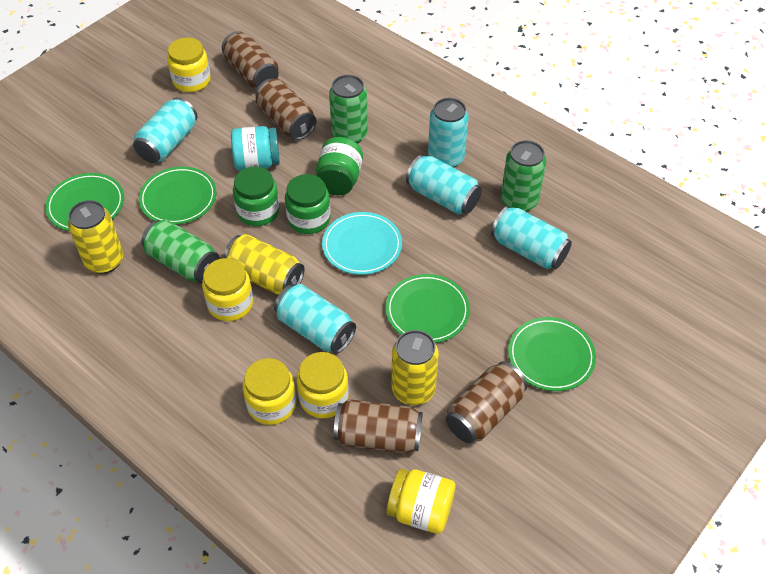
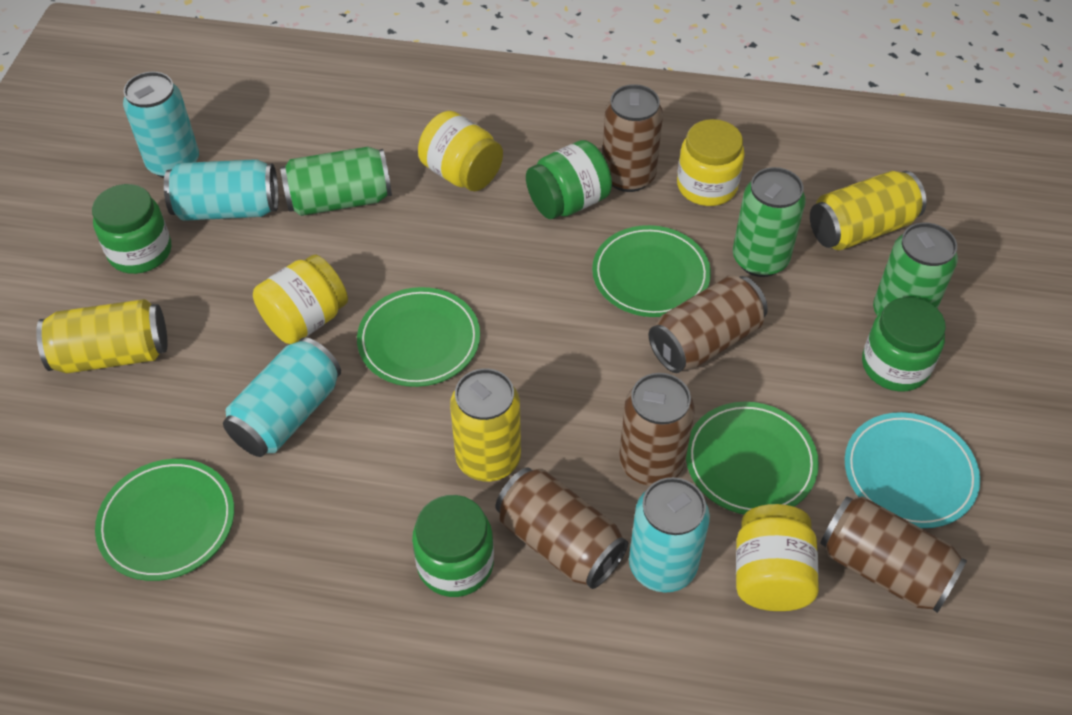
brown can: [222,31,279,89] [255,79,317,140] [334,399,423,454] [446,362,527,443] = 4 -> [495,468,628,589] [602,84,663,192] [619,373,695,486] [649,275,768,373] [820,496,967,613] = 5
green jar: [233,167,280,226] [285,174,331,234] [316,137,363,195] = 3 -> [92,184,171,274] [412,495,494,597] [526,140,612,219] [862,297,946,391] = 4
turquoise can: [133,97,197,163] [274,284,356,354] [406,155,482,215] [428,98,469,168] [491,206,572,269] = 5 -> [123,72,199,178] [164,159,279,221] [223,337,341,457] [629,477,710,593] = 4
turquoise jar: [231,126,280,171] = 1 -> none = 0
yellow jar: [167,38,211,92] [202,258,253,321] [243,358,297,425] [297,352,349,418] [386,468,455,534] = 5 -> [253,255,348,344] [418,111,503,191] [677,119,745,206] [736,504,819,611] = 4

